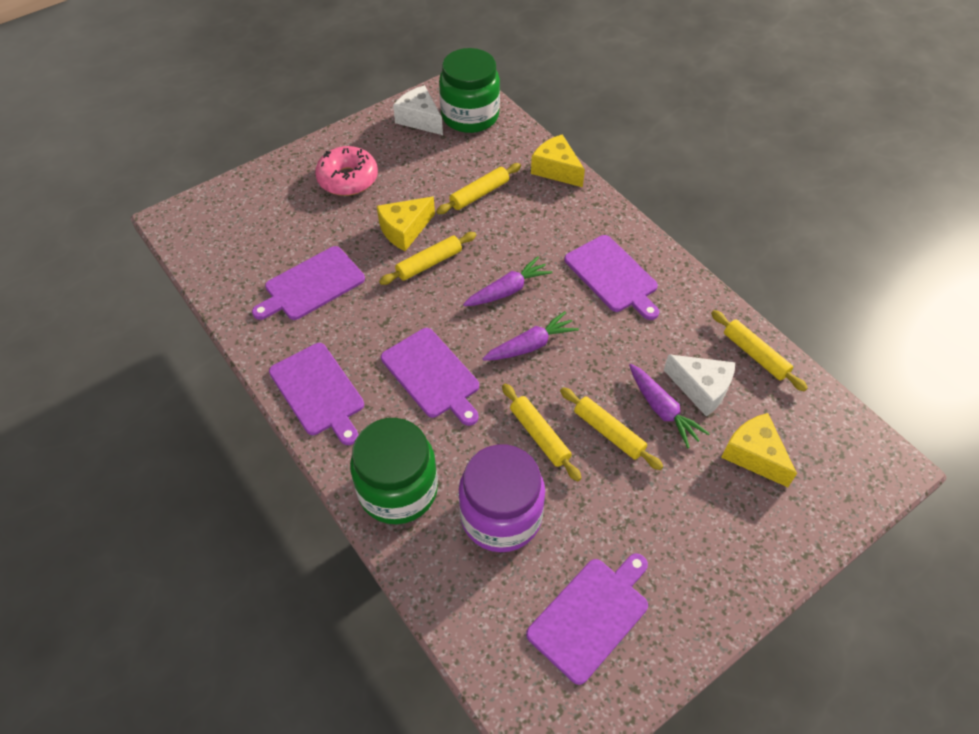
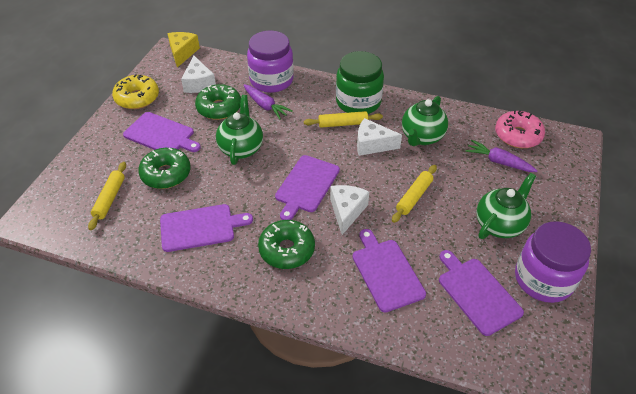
green donut: none = 0 -> [138,148,191,189] [195,84,241,120] [258,220,315,269] = 3
green jar: [350,418,438,524] [439,48,500,133] = 2 -> [336,51,384,114] = 1
green teapot: none = 0 -> [216,95,263,165] [402,96,448,146] [476,173,536,239] = 3
purple carrot: [463,256,553,306] [482,311,579,361] [629,364,710,448] = 3 -> [243,84,293,120] [465,140,537,172] = 2
purple jar: [458,445,545,552] = 1 -> [247,31,294,93] [515,221,591,303] = 2
white cheese: [393,85,443,135] [664,354,735,417] = 2 -> [181,56,216,93] [330,185,369,235] [357,118,402,156] = 3
yellow cheese: [377,197,435,251] [531,134,585,187] [721,413,797,487] = 3 -> [167,32,200,68] = 1
yellow donut: none = 0 -> [112,74,159,109] = 1
yellow rolling pin: [379,232,476,285] [436,163,521,214] [502,384,581,481] [560,387,663,470] [711,310,808,392] = 5 -> [88,162,126,230] [304,111,383,128] [392,165,437,223] = 3

